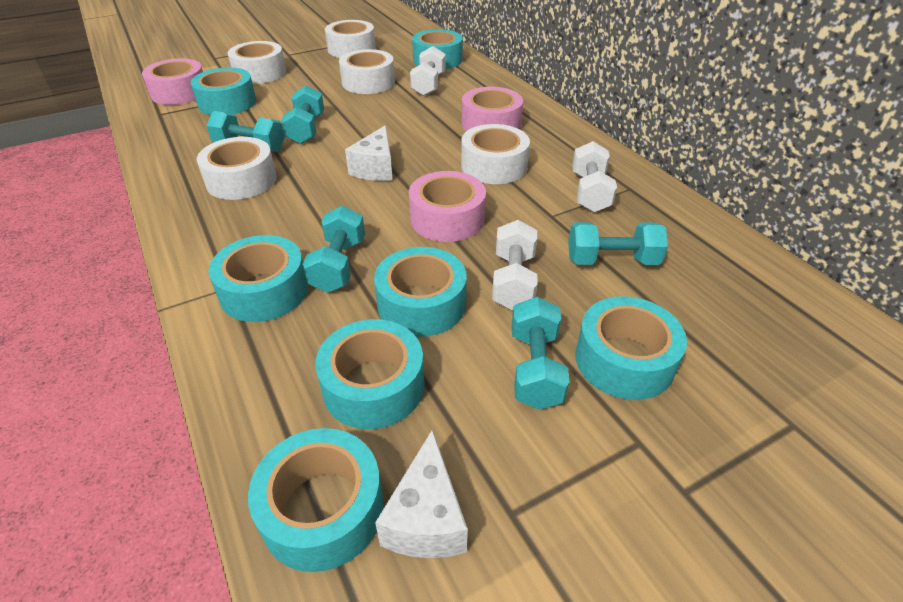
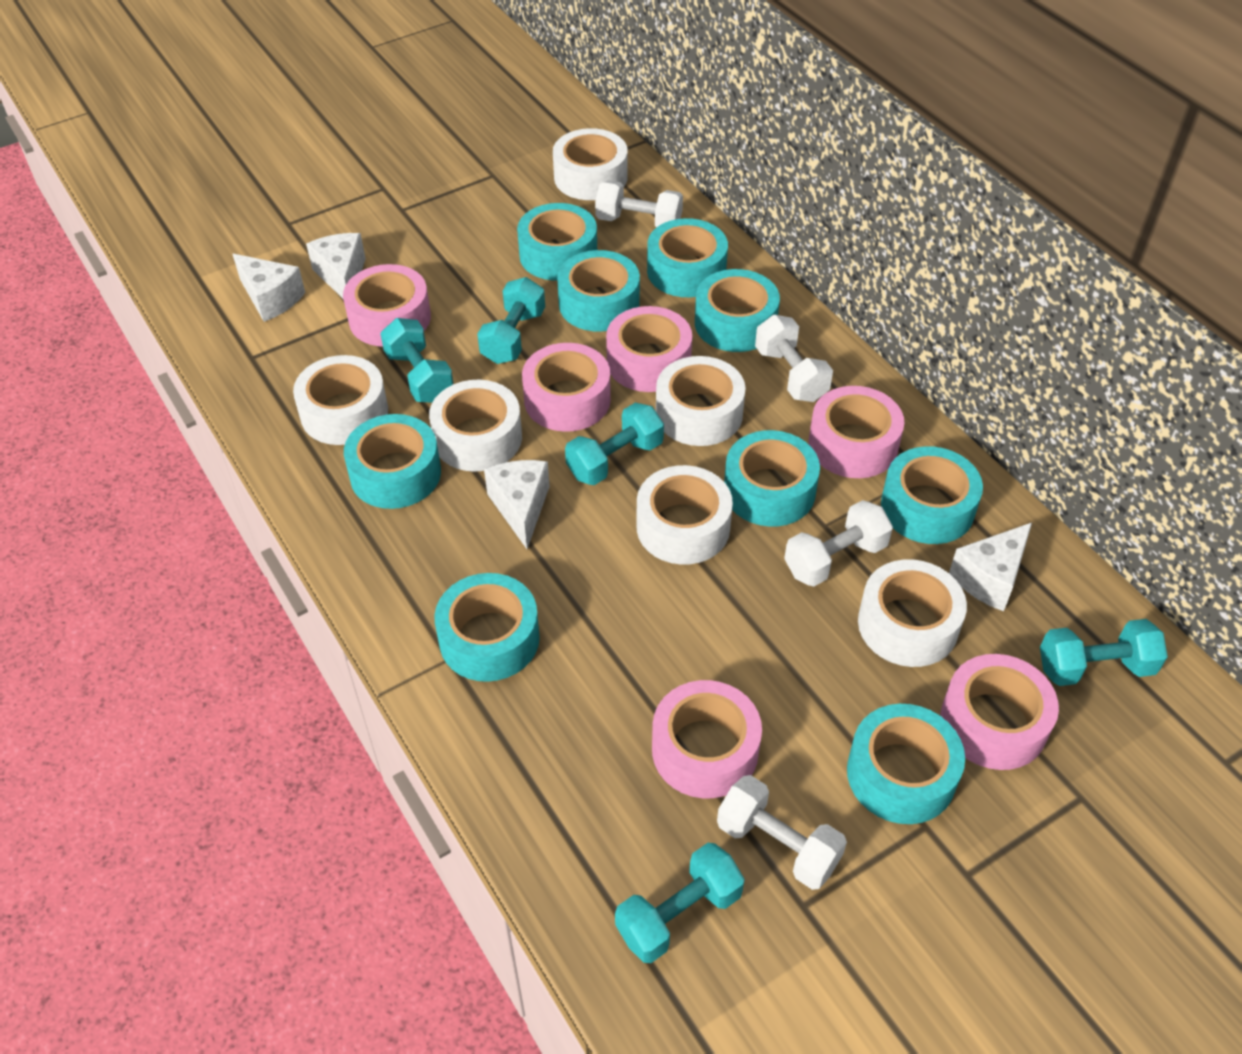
pink tape: [142,59,203,105] [409,171,486,242] [462,87,523,131] = 3 -> [343,264,431,347] [522,343,611,432] [606,306,692,392] [652,680,762,798] [809,386,904,478] [941,654,1059,770] = 6
turquoise tape: [191,67,256,115] [209,235,308,322] [248,428,384,572] [315,319,424,429] [374,247,467,337] [412,29,463,69] [575,296,687,400] = 7 -> [344,414,441,509] [434,573,540,682] [517,203,597,281] [557,250,640,332] [647,218,728,297] [695,269,780,352] [724,430,820,527] [847,704,965,824] [881,446,983,544] = 9
white cheese: [345,125,393,181] [375,430,468,558] = 2 -> [233,254,305,322] [306,233,366,298] [484,460,550,549] [949,523,1032,611] = 4
white dumbbell: [410,46,446,96] [492,220,537,310] [572,141,617,212] = 3 -> [595,180,683,228] [717,775,847,890] [755,315,833,402] [784,500,893,587] = 4
white tape: [197,137,277,200] [227,41,286,84] [325,20,376,58] [339,49,395,94] [461,124,530,184] = 5 -> [293,355,388,445] [429,380,522,472] [553,128,628,200] [637,465,733,564] [656,356,746,446] [858,559,967,667] = 6

